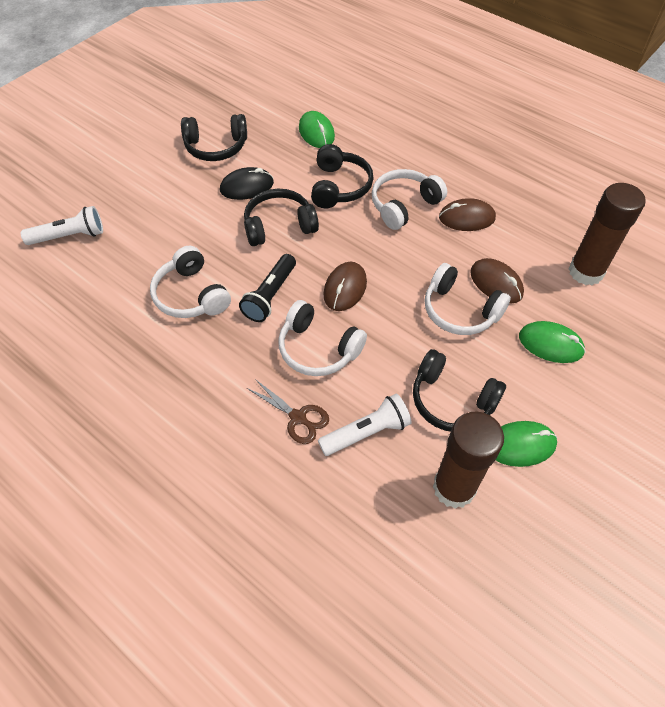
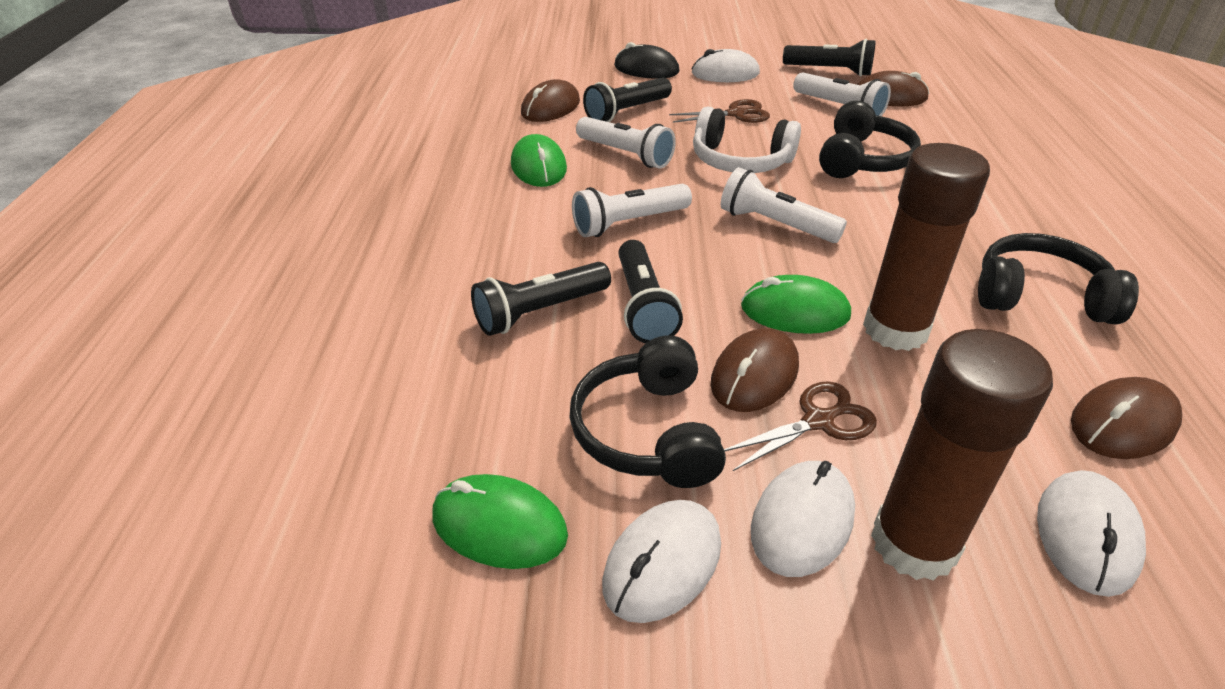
black flashlight: [239,254,296,322] = 1 -> [471,262,611,336] [583,77,672,122] [619,240,683,343] [783,39,876,76] = 4
black headphones: [181,114,247,161] [244,189,319,246] [311,144,374,208] [413,349,506,432] = 4 -> [569,335,726,488] [819,101,921,178] [978,233,1139,325] = 3
brown mouse: [323,262,367,311] [439,198,496,231] [470,258,524,304] = 3 -> [521,79,580,122] [711,328,799,412] [857,71,929,106] [1071,377,1182,459] = 4
brown scissors: [247,379,329,444] = 1 -> [669,99,770,123] [724,381,877,471] = 2
white flashlight: [21,206,103,245] [318,394,412,456] = 2 -> [572,184,692,237] [576,117,676,169] [721,167,847,243] [793,72,891,116] = 4
white headphones: [150,246,231,318] [278,300,367,376] [372,169,447,230] [425,263,511,335] = 4 -> [693,107,801,173] = 1
white mouse: none = 0 -> [602,500,721,623] [692,49,760,82] [751,461,855,577] [1037,470,1146,597] = 4

